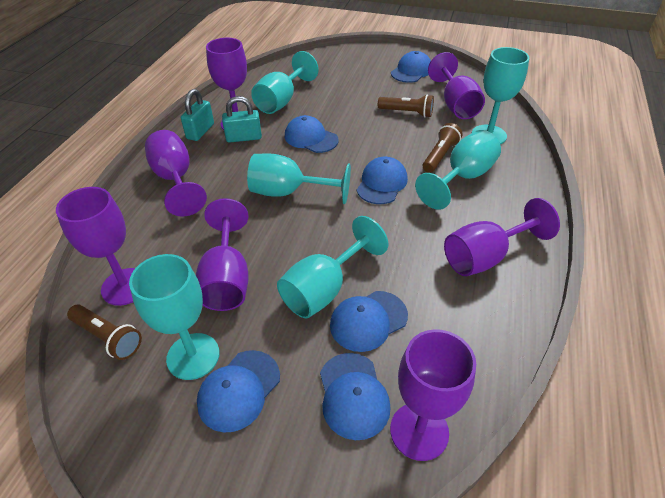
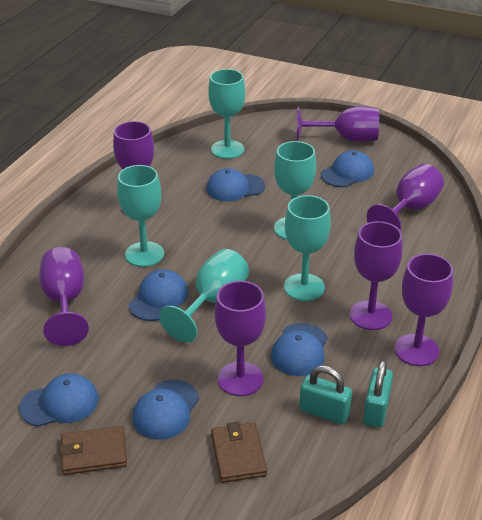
brown flashlight: [67,304,142,360] [378,94,434,118] [423,123,463,173] = 3 -> none = 0
brown wallet: none = 0 -> [59,426,127,475] [211,422,267,483] = 2
turquoise goblet: [129,254,220,380] [247,154,351,204] [251,51,319,114] [277,216,388,319] [415,130,501,210] [472,47,529,144] = 6 -> [117,165,164,267] [159,249,249,342] [208,69,245,159] [274,141,316,240] [284,195,331,301] = 5

